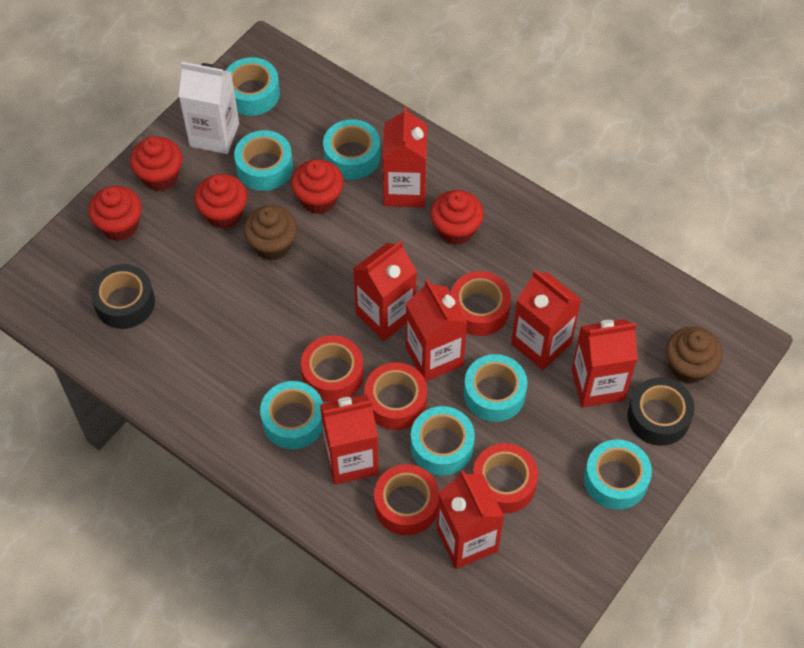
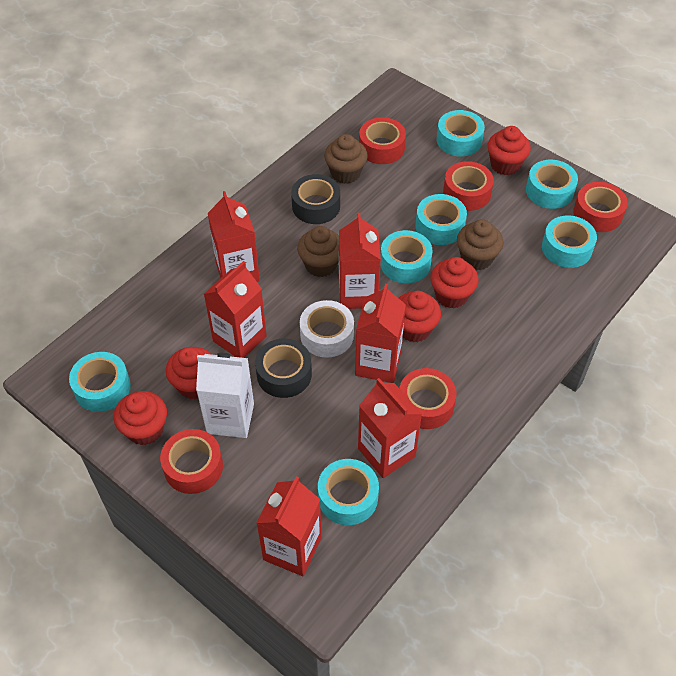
brown cupcake: [243,205,297,261] [666,326,723,384] = 2 -> [297,226,339,277] [324,134,368,184] [457,219,503,270] = 3
red carton: [320,394,379,485] [353,241,417,341] [383,106,427,207] [406,279,467,381] [437,470,504,569] [511,270,581,370] [571,319,638,408] = 7 -> [204,261,267,358] [208,191,260,282] [257,476,321,576] [339,213,381,309] [355,284,406,383] [358,378,422,478] = 6
white tape: none = 0 -> [300,300,354,358] = 1

